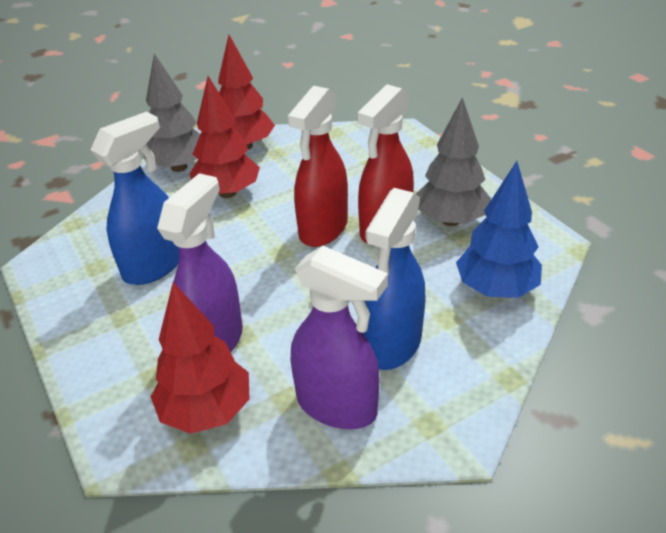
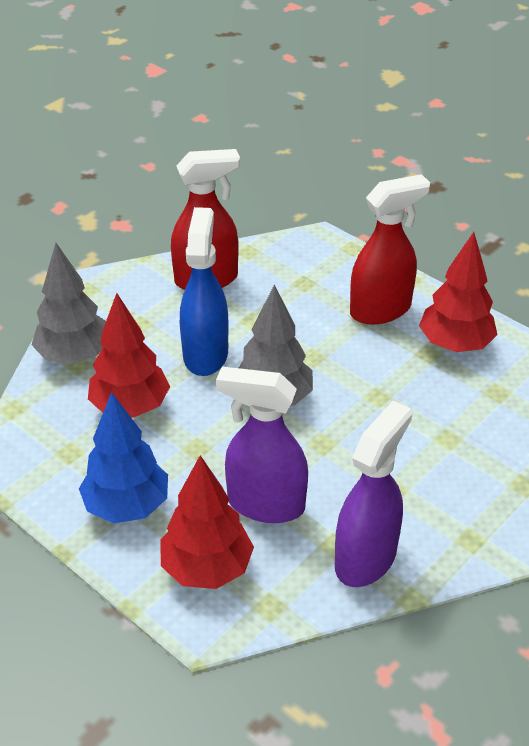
blue spray bottle: [91,112,179,285] [363,188,426,370] = 2 -> [180,207,228,376] = 1

